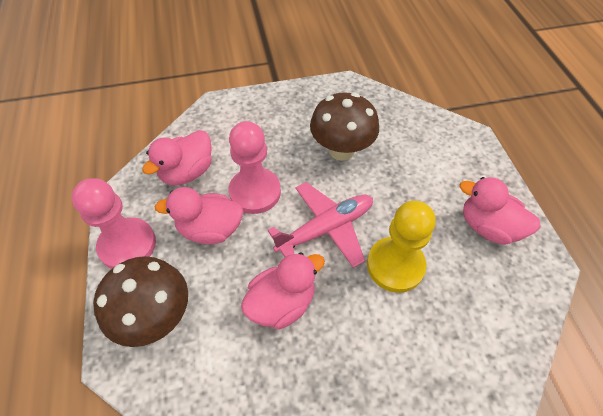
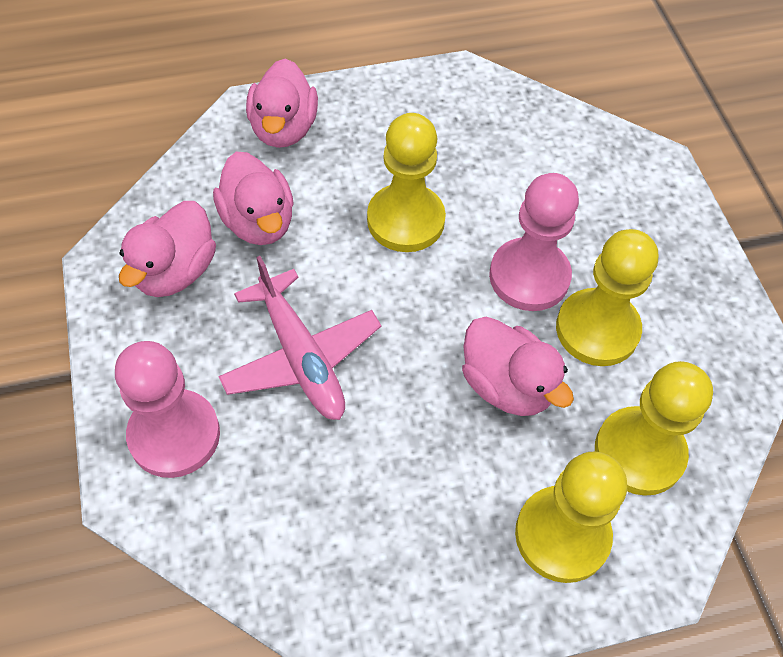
brown mushroom: [93,256,188,347] [310,92,379,161] = 2 -> none = 0
yellow pawn: [367,201,436,293] = 1 -> [367,113,446,252] [515,452,627,583] [556,229,658,366] [595,361,713,496] = 4

